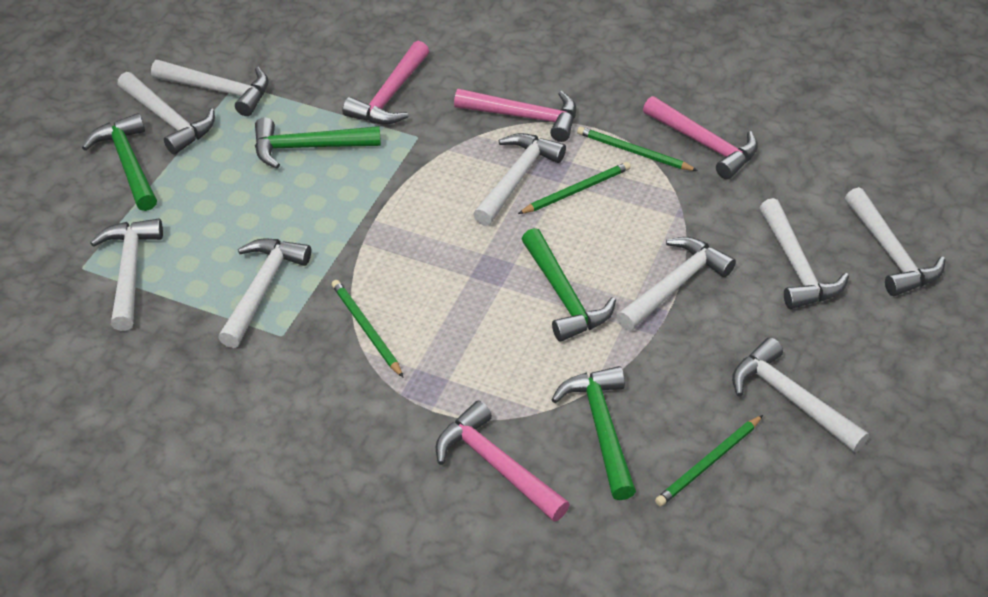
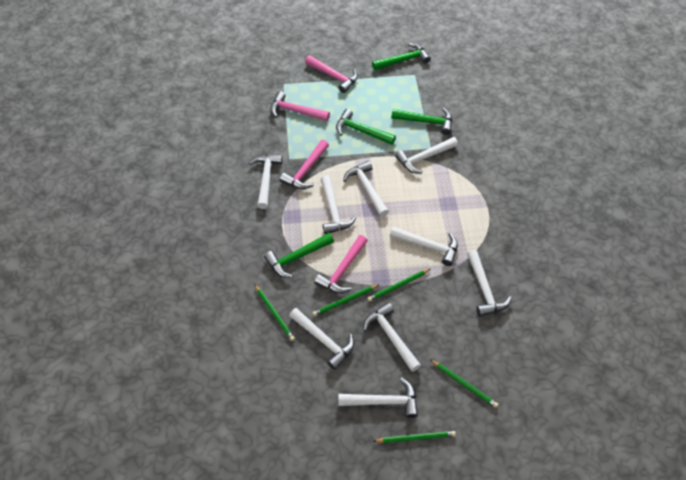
green pencil: [332,280,404,378] [518,162,631,214] [577,127,698,171] [655,415,763,506] = 4 -> [255,285,295,341] [313,285,379,316] [367,269,430,302] [373,431,456,443] [431,360,498,408] = 5

